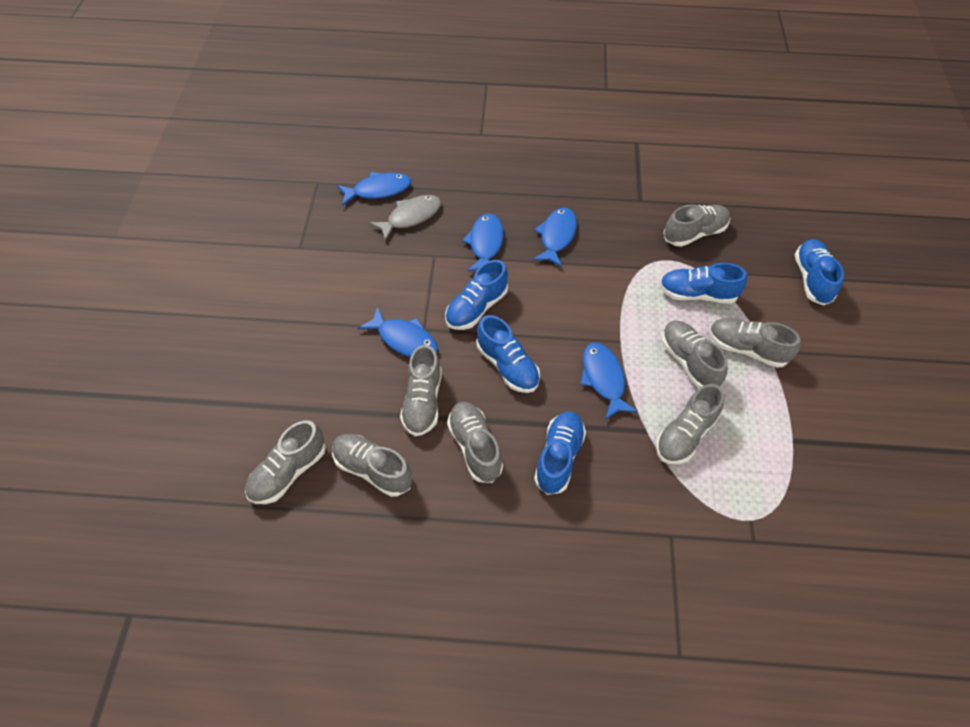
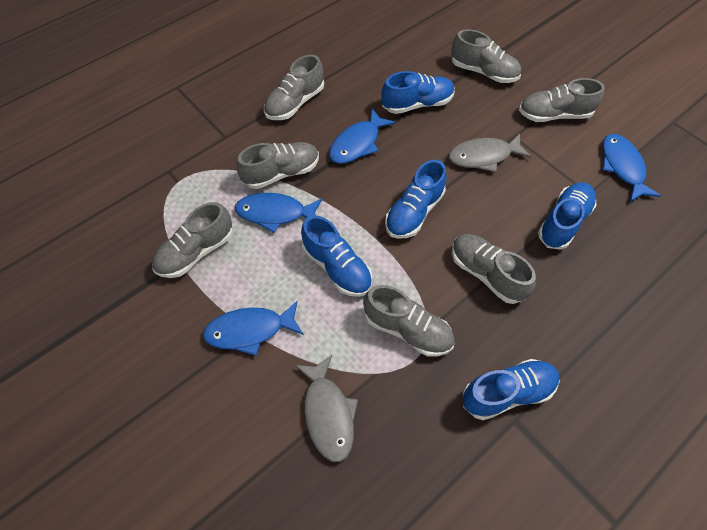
blue fish: [337,172,411,206] [358,306,438,357] [462,213,504,272] [533,207,577,267] [580,343,638,420] = 5 -> [203,301,304,356] [235,193,323,233] [329,109,395,164] [602,134,661,202] = 4
grey fish: [369,195,441,241] = 1 -> [295,355,358,462] [449,134,532,172] = 2
grey shoe: [245,420,326,504] [332,434,412,497] [400,344,442,436] [447,402,503,483] [656,384,725,464] [662,321,728,388] [664,205,730,247] [709,318,800,368] = 8 -> [152,202,233,278] [236,142,319,189] [264,55,324,120] [363,285,455,357] [451,29,521,83] [452,234,536,304] [519,78,605,122] = 7

